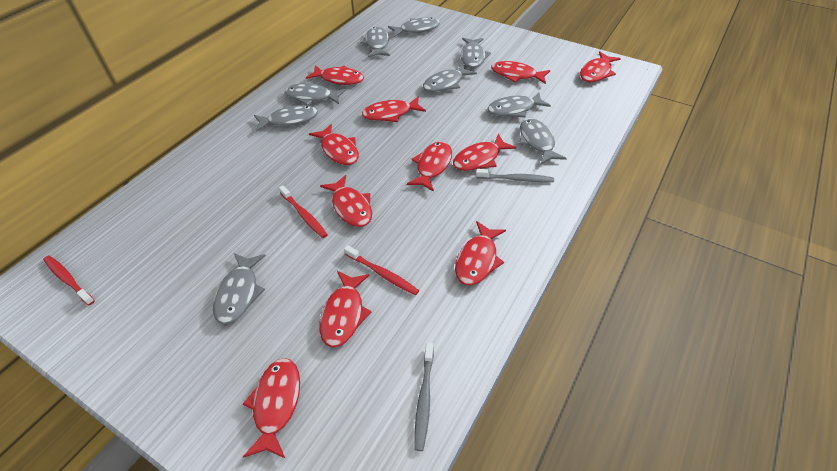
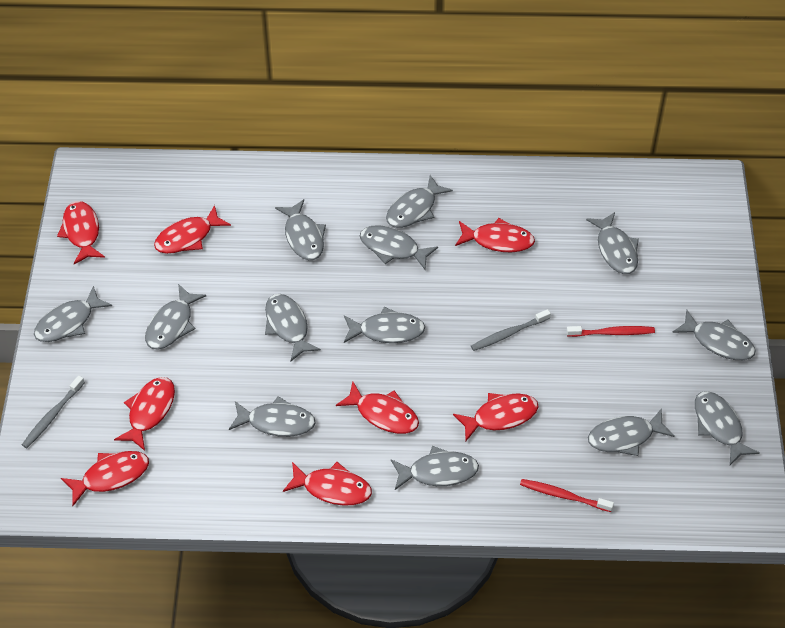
grey fish: [213,253,266,324] [254,105,318,131] [285,83,346,106] [360,27,390,57] [388,17,440,37] [423,64,477,92] [460,38,491,68] [487,92,551,118] [519,118,567,164] = 9 -> [34,286,112,342] [145,284,206,350] [229,396,315,437] [265,294,321,361] [275,199,326,260] [344,307,425,343] [360,225,438,270] [386,175,453,228] [391,446,479,490] [586,212,639,274] [588,408,674,456] [672,310,756,360] [695,391,760,465] = 13
red fish: [243,358,300,459] [306,65,364,85] [309,124,359,165] [319,271,371,347] [320,175,372,227] [362,96,426,122] [407,141,452,192] [453,134,516,171] [455,221,506,285] [491,61,550,84] [580,51,621,82] = 11 -> [57,201,105,264] [61,451,149,506] [114,377,175,451] [154,205,231,254] [283,462,372,506] [336,381,419,434] [453,393,538,441] [455,218,535,252] = 8
red toothbrush: [43,255,95,305] [279,185,328,238] [344,245,419,296] = 3 -> [520,479,614,512] [566,326,655,337] = 2

